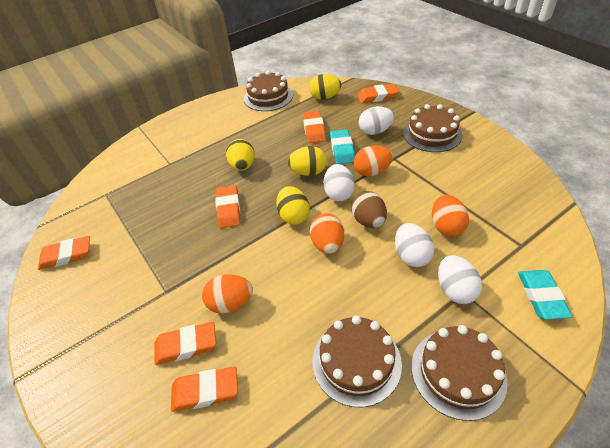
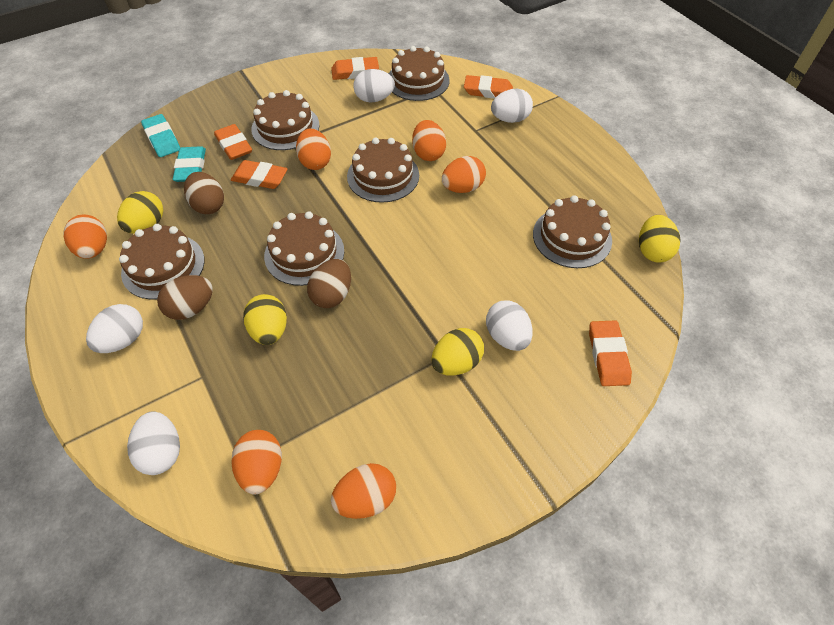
brown cake: [244,71,293,111] [312,315,402,407] [403,104,462,152] [411,325,508,421] = 4 -> [119,224,205,300] [251,90,320,150] [264,211,344,286] [347,137,419,203] [389,46,450,101] [533,195,612,268] = 6
brown egg: [351,191,387,228] = 1 -> [157,275,213,320] [184,172,224,214] [307,259,351,308] = 3
orange egg: [202,274,253,313] [310,213,344,254] [354,145,393,176] [432,195,469,237] = 4 -> [63,214,107,259] [231,430,282,495] [296,129,331,170] [331,463,396,519] [412,120,446,161] [442,156,486,193] = 6
orange eraser: [38,236,90,270] [154,322,216,365] [171,367,238,412] [216,185,240,228] [303,111,326,143] [357,83,399,104] = 6 -> [214,124,252,160] [231,160,288,189] [331,57,379,80] [464,75,513,99] [589,320,632,386] = 5
white egg: [323,164,355,201] [359,106,394,135] [395,223,434,267] [438,255,482,304] = 4 -> [86,304,143,353] [127,411,180,475] [353,69,395,103] [486,300,533,351] [491,89,533,123] = 5

